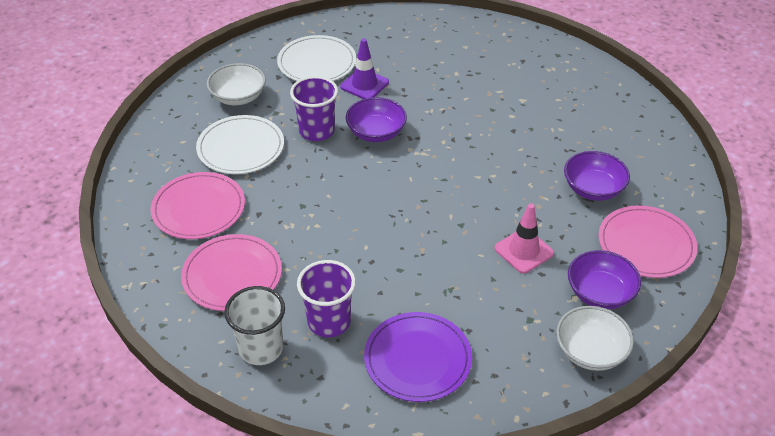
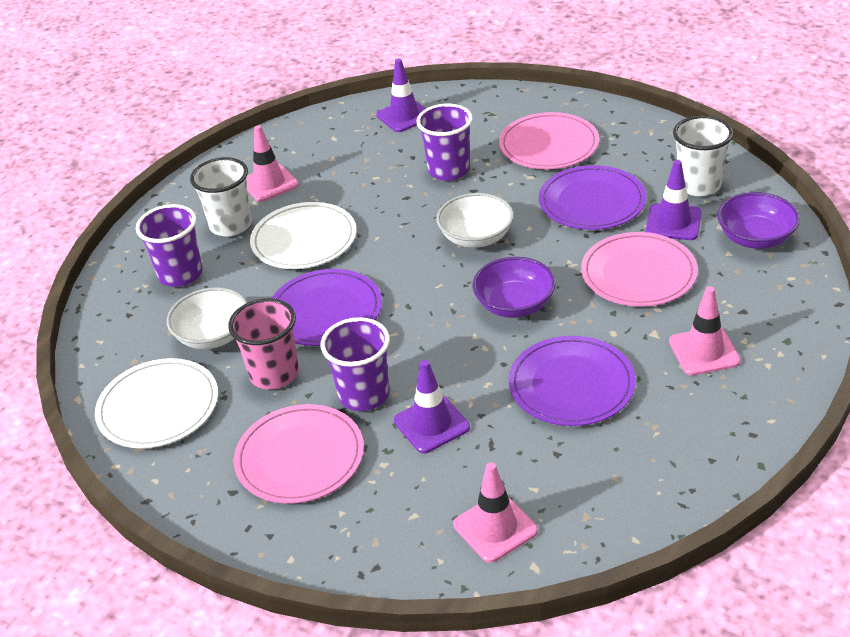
pink cup: none = 0 -> [228,298,299,389] = 1
pink traffic cone: [494,203,554,274] = 1 -> [246,125,299,202] [453,462,538,563] [669,286,741,376] = 3
purple bowl: [346,97,407,142] [564,151,630,201] [568,250,641,309] = 3 -> [473,257,556,318] [717,192,800,249] = 2
purple cup: [290,76,338,141] [297,260,356,337] = 2 -> [136,204,203,287] [320,317,390,411] [416,104,473,181] = 3
purple plate: [364,312,472,402] = 1 -> [272,269,382,346] [509,336,636,426] [539,165,646,230] = 3
purple traffic cone: [340,38,389,99] = 1 -> [376,59,426,132] [394,360,470,453] [645,160,702,240] = 3
white cup: [224,286,285,365] = 1 -> [190,157,252,237] [673,116,733,196] = 2

